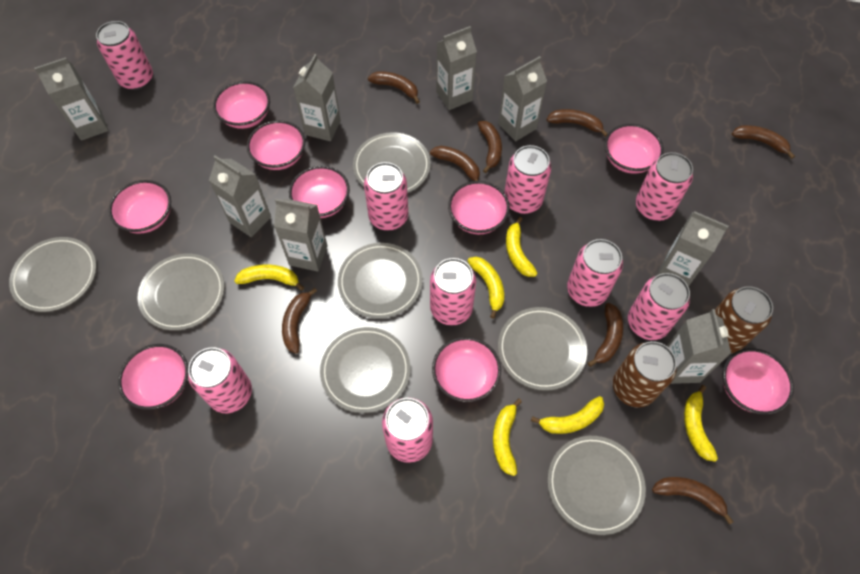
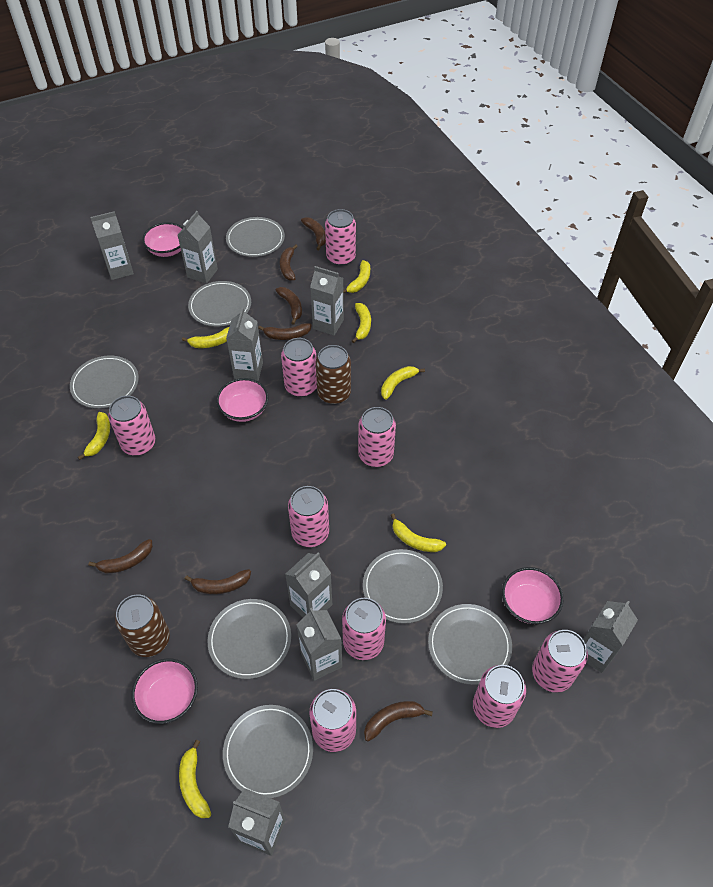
brown banana: [282,288,317,354] [368,71,420,104] [430,146,480,181] [478,121,502,173] [546,109,608,137] [588,303,623,367] [652,477,734,525] [732,125,795,159] = 8 -> [88,539,153,573] [185,569,251,594] [258,323,312,340] [276,287,302,325] [280,244,298,281] [301,217,326,250] [364,701,433,742] = 7
pink bowl: [109,180,171,234] [118,344,188,410] [213,81,270,129] [247,120,305,170] [289,166,350,218] [432,337,501,402] [448,181,510,234] [605,124,664,174] [722,348,794,415] = 9 -> [131,658,198,724] [142,222,183,257] [216,378,269,422] [502,567,564,624] = 4
yellow banana: [234,264,304,291] [468,257,504,319] [493,398,522,476] [506,217,538,277] [531,396,604,434] [684,385,718,462] = 6 -> [78,412,110,460] [179,740,211,818] [182,327,229,348] [343,260,370,293] [352,303,371,343] [381,366,425,400] [391,513,446,552] = 7

